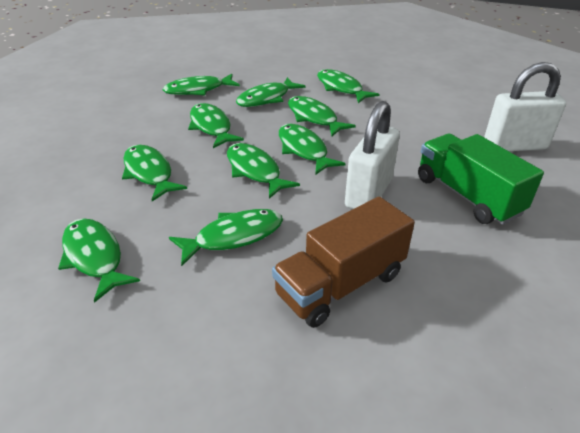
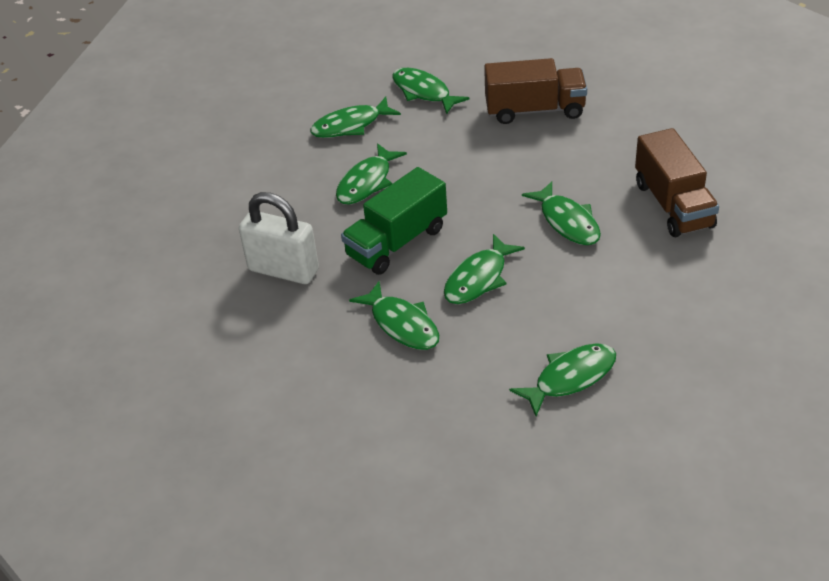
brown truck: [272,197,415,328] = 1 -> [484,58,587,124] [635,128,719,237] = 2
green fish: [58,218,140,303] [122,145,187,201] [163,74,240,95] [169,209,283,266] [188,103,244,148] [227,143,300,199] [236,77,306,107] [279,124,346,175] [288,96,356,136] [317,69,380,103] = 10 -> [310,97,401,138] [336,143,407,204] [349,281,439,350] [393,68,470,114] [444,234,525,304] [509,343,616,416] [522,181,601,245] = 7
white padlock: [345,101,400,209] [484,62,566,151] = 2 -> [239,192,319,284] = 1

